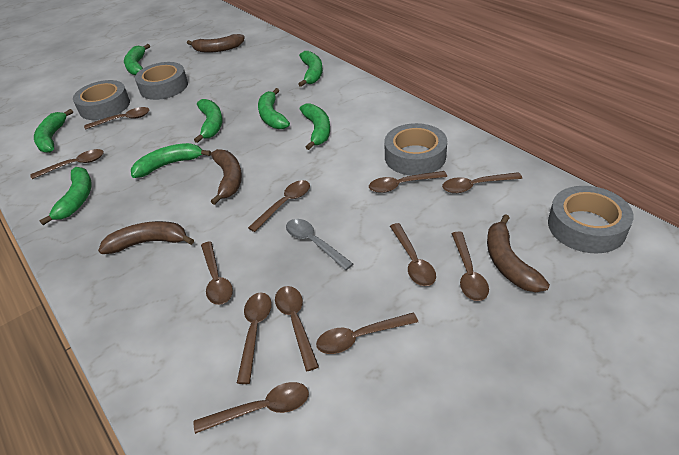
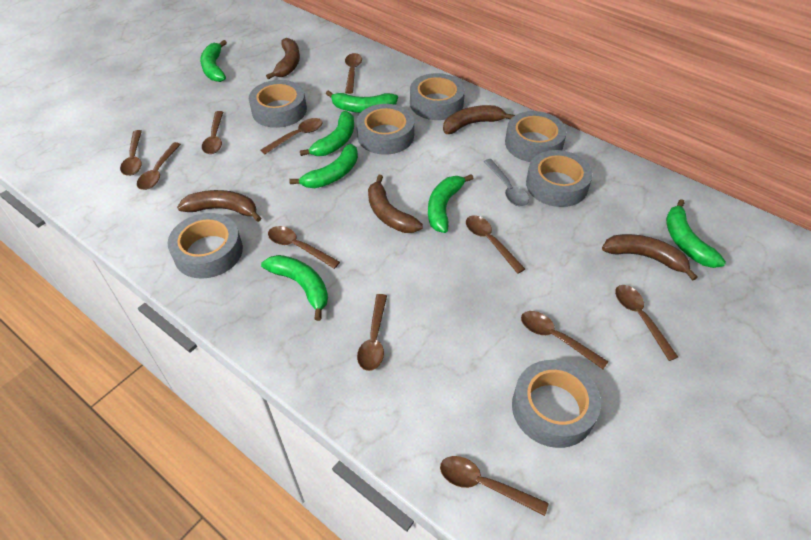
brown banana: [98,221,194,254] [187,34,245,53] [211,149,242,205] [487,214,550,292] = 4 -> [177,190,261,222] [266,38,300,80] [368,175,423,233] [443,105,515,134] [602,234,697,281] = 5
brown spoon: [30,149,104,179] [84,107,150,130] [194,382,309,434] [201,241,233,305] [237,292,272,384] [248,180,310,232] [275,286,319,371] [316,313,418,354] [369,171,447,193] [390,223,436,286] [442,172,522,193] [452,232,489,301] = 12 -> [120,130,142,176] [137,142,181,190] [202,111,223,154] [261,118,323,154] [268,226,340,269] [345,53,362,94] [357,294,387,371] [440,456,549,516] [466,216,525,274] [521,311,608,369] [615,285,678,361] = 11
green banana: [34,109,73,153] [39,167,92,225] [124,44,150,75] [131,143,211,178] [194,99,223,143] [258,88,290,129] [298,51,323,87] [300,104,330,150] = 8 -> [200,40,227,82] [261,255,328,321] [289,144,358,188] [300,111,354,156] [326,90,398,113] [428,174,474,233] [666,199,726,268] = 7
grey tape: [73,80,130,120] [135,62,188,100] [384,123,447,176] [548,186,634,253] = 4 -> [167,213,243,279] [249,80,307,128] [356,104,414,155] [410,73,465,120] [505,111,567,162] [512,360,601,448] [526,150,593,207] = 7

